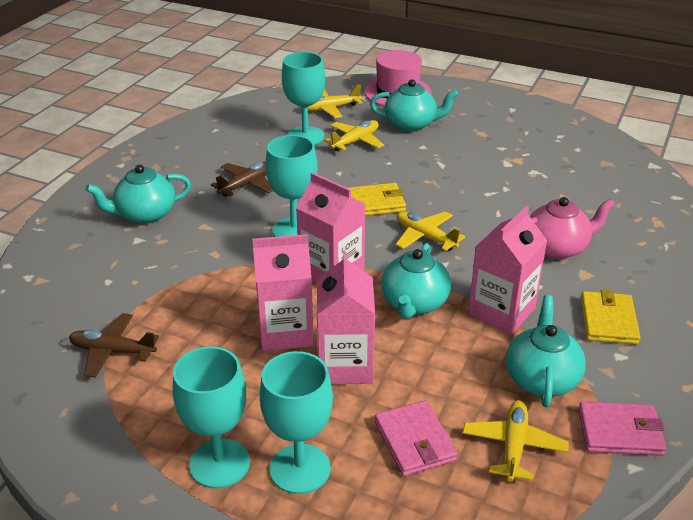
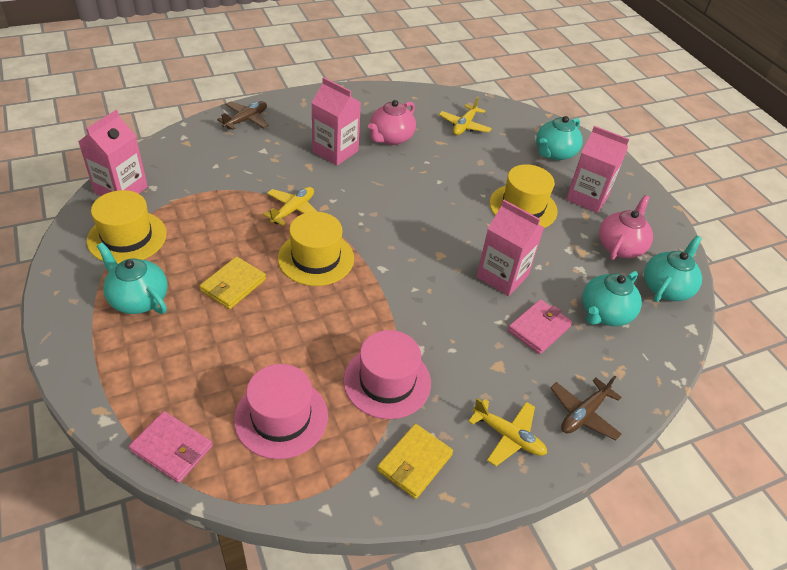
pink hat: [364,50,431,106] = 1 -> [234,364,328,459] [343,330,431,419] = 2
pink teapot: [530,197,615,259] = 1 -> [368,100,416,145] [599,195,653,260] = 2
turquoise goblet: [173,346,250,489] [260,351,333,494] [266,135,318,237] [282,52,325,145] = 4 -> none = 0
yellow hat: none = 0 -> [87,190,167,264] [278,212,354,286] [489,164,558,228] = 3
yellow plane: [308,84,362,118] [324,120,384,152] [395,211,465,251] [463,400,569,482] = 4 -> [263,187,318,226] [439,97,492,135] [468,398,547,466] = 3

